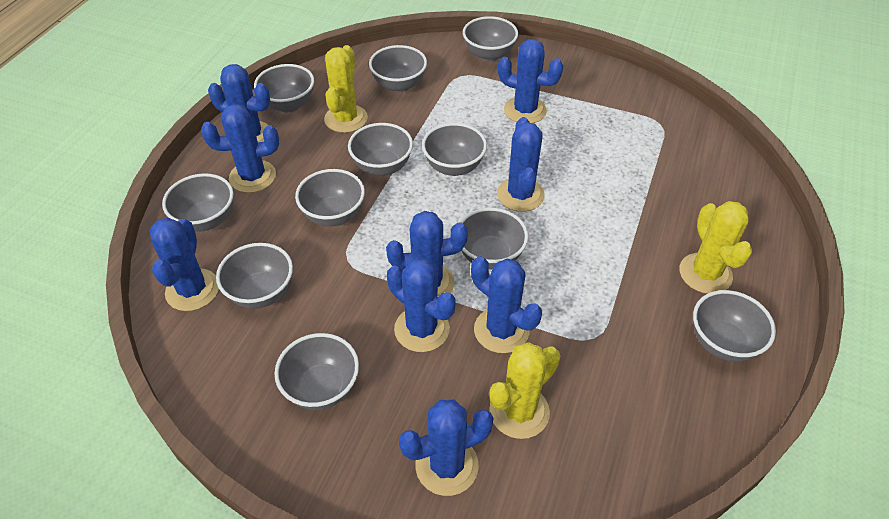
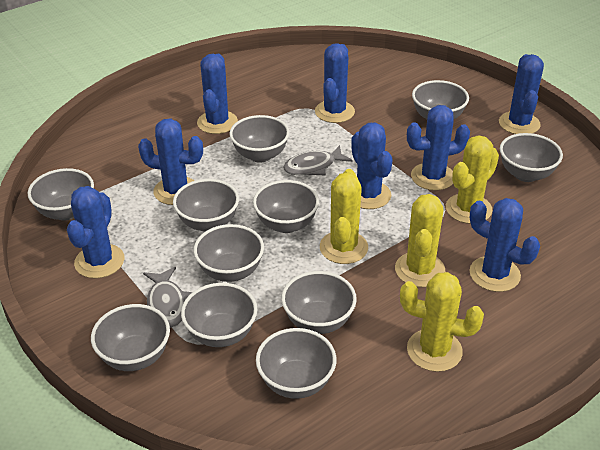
blue cactus: [150,217,219,311] [201,104,279,193] [208,64,270,142] [386,211,468,296] [387,257,456,352] [399,400,494,496] [471,256,542,353] [497,117,545,212] [498,39,563,123] = 9 -> [67,186,124,278] [138,119,203,205] [197,54,238,134] [315,43,355,123] [351,123,393,209] [407,105,470,191] [469,198,540,292] [499,54,544,134] = 8
grey fish: none = 0 -> [143,267,192,328] [283,145,353,175] = 2
yellow cactus: [324,45,368,133] [489,342,560,439] [679,201,752,294] = 3 -> [320,169,368,264] [395,194,445,287] [400,272,484,372] [446,135,499,224] = 4

